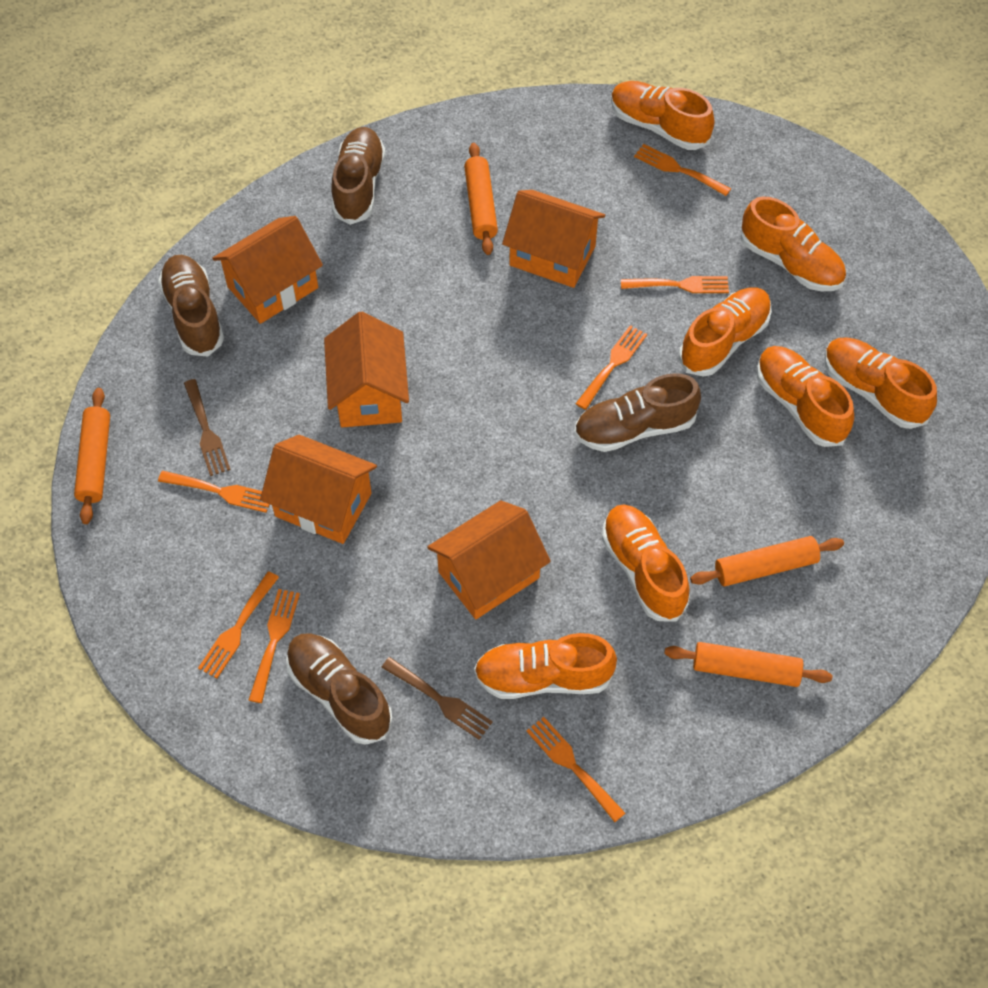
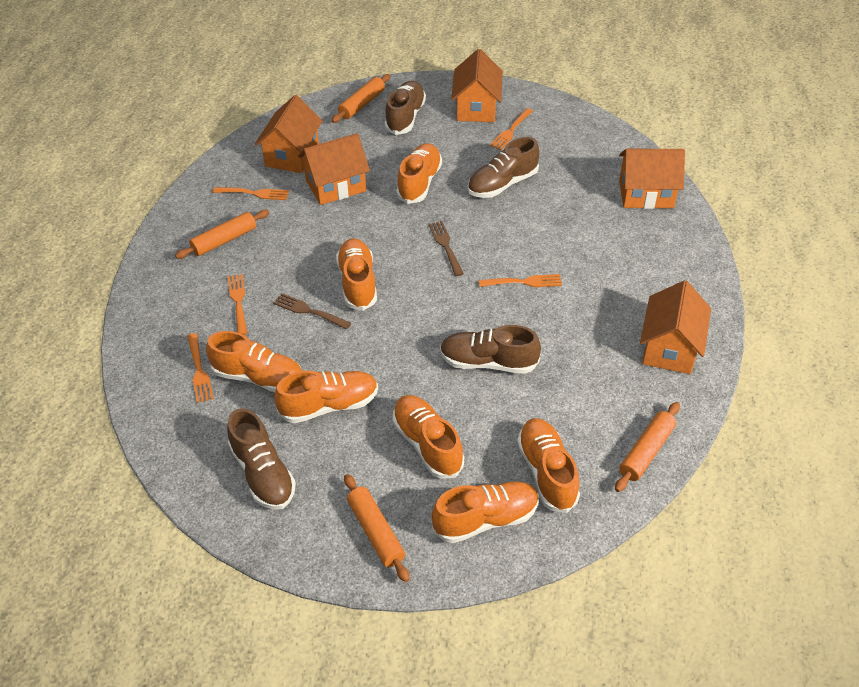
orange fork: [158,471,269,513] [198,571,279,678] [249,589,300,703] [526,717,625,822] [576,325,647,410] [621,276,729,293] [634,144,731,196] = 7 -> [188,333,214,403] [213,187,289,200] [228,274,247,335] [479,274,562,287] [490,108,533,150] = 5

